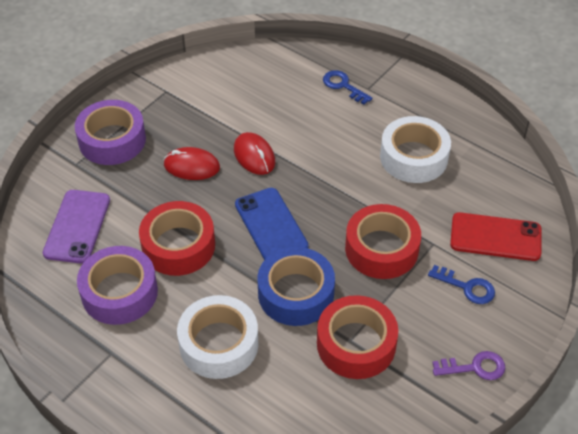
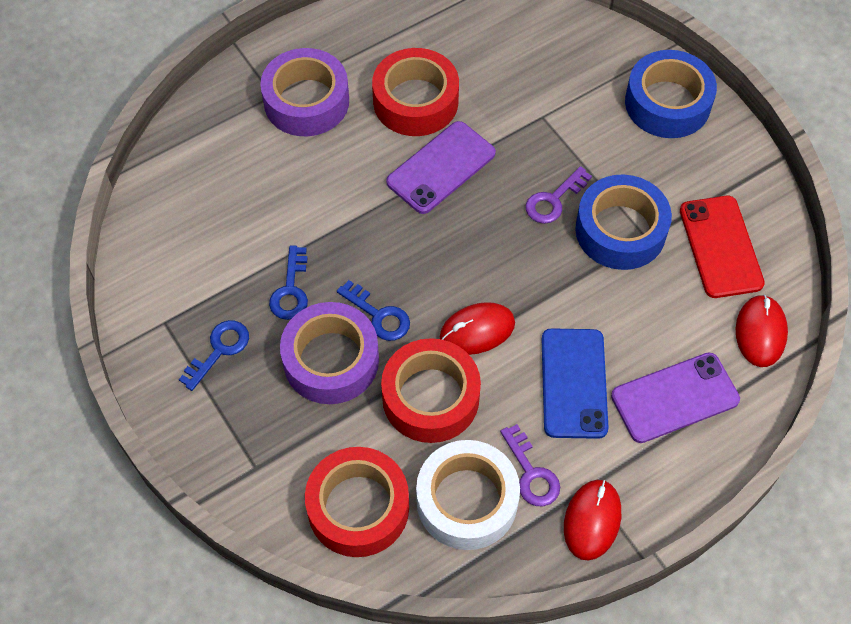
blue key: [323,70,373,105] [428,265,495,304] = 2 -> [179,320,249,391] [269,246,308,320] [337,280,410,341] = 3
blue tape: [258,247,335,326] = 1 -> [575,174,672,270] [625,50,717,138] = 2
purple key: [433,351,506,380] = 1 -> [500,424,560,506] [526,166,592,224] = 2
purple phone: [43,190,110,264] = 1 -> [386,121,496,214] [611,353,740,443] = 2
red mouse: [164,147,220,180] [234,132,275,175] = 2 -> [440,302,515,355] [564,480,621,561] [736,294,788,367] = 3
white tape: [177,295,259,379] [380,116,451,183] = 2 -> [416,440,520,550] = 1

